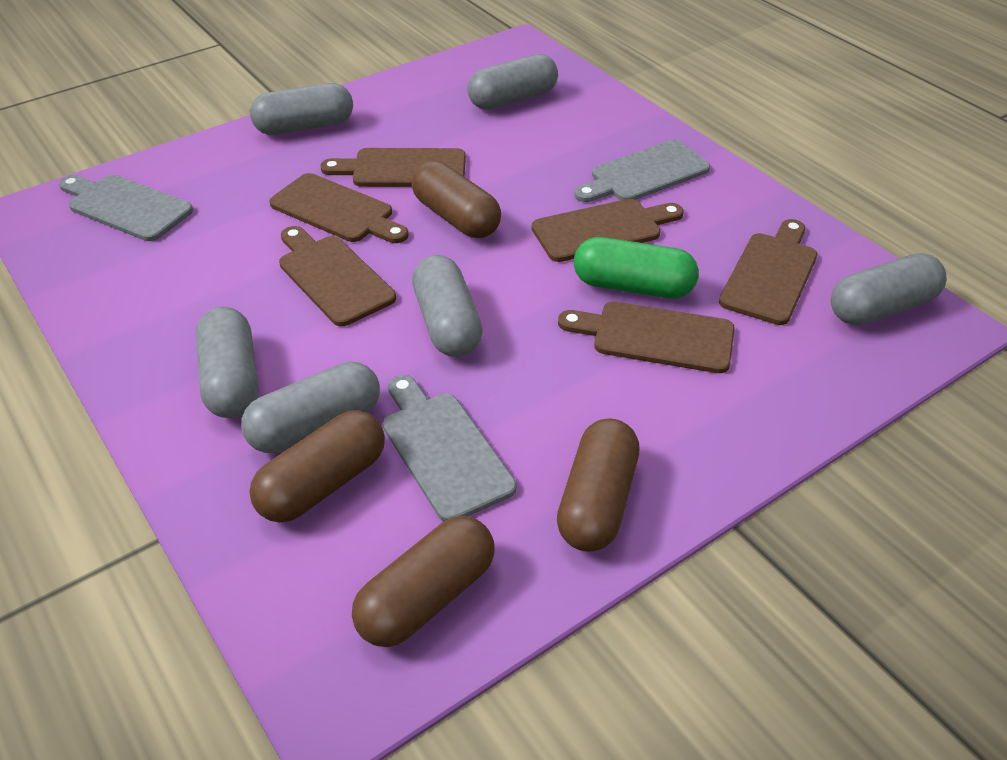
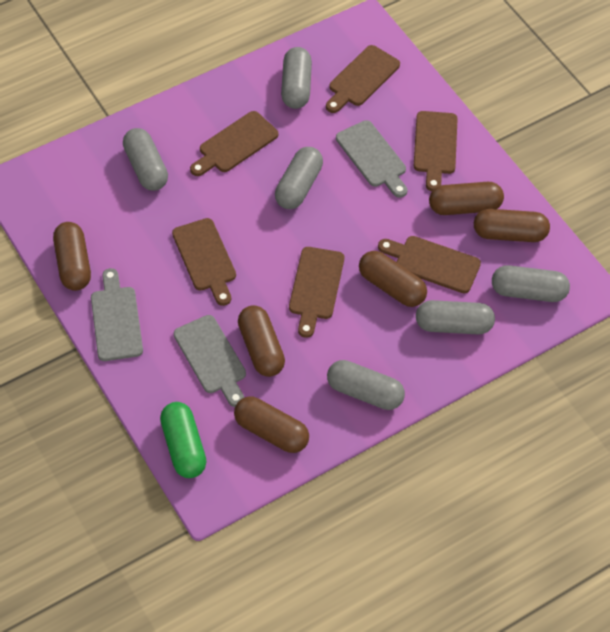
brown capsule: [249,410,385,522] [352,516,494,647] [412,161,501,238] [557,419,639,552] = 4 -> [53,222,91,291] [234,396,309,453] [238,305,285,377] [359,251,427,307] [429,182,504,215] [474,209,550,242] = 6

